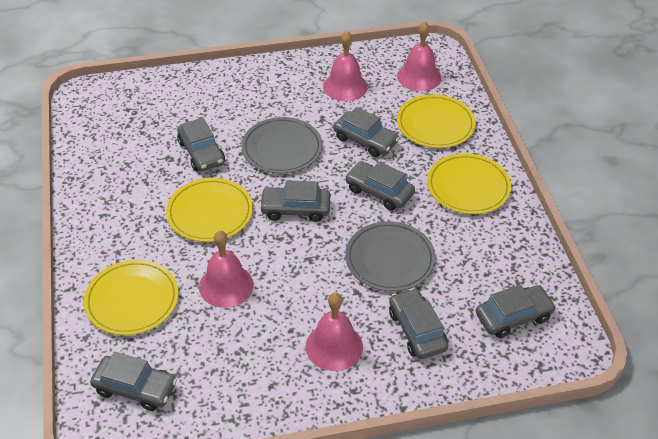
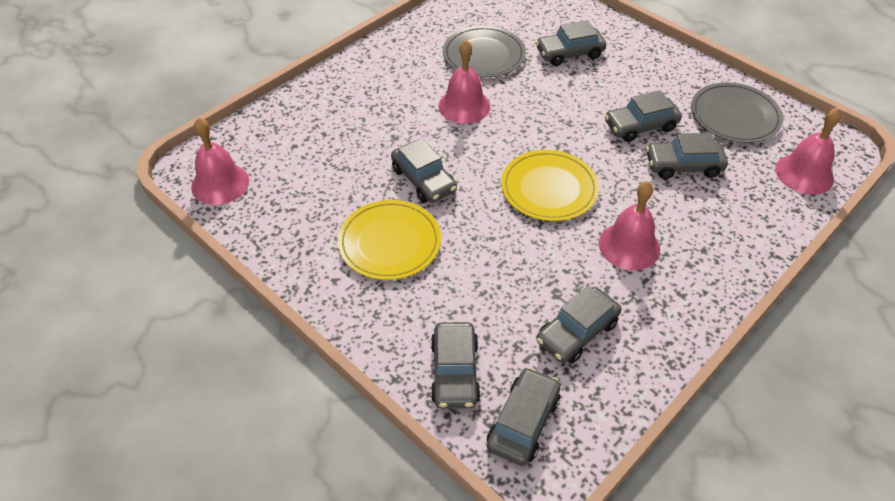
yellow plate: [84,260,179,335] [166,178,253,242] [397,95,476,148] [427,153,512,214] = 4 -> [338,200,441,280] [501,150,599,221] = 2

